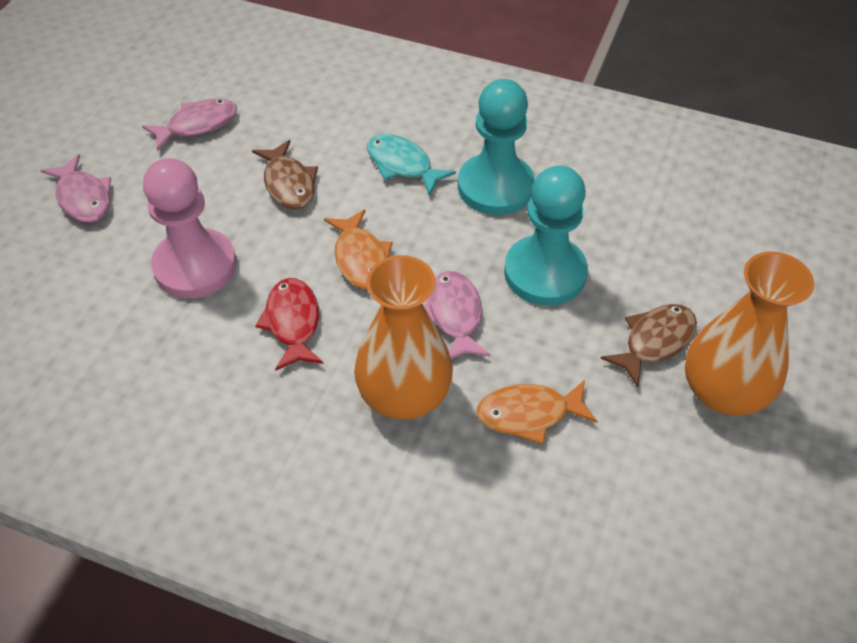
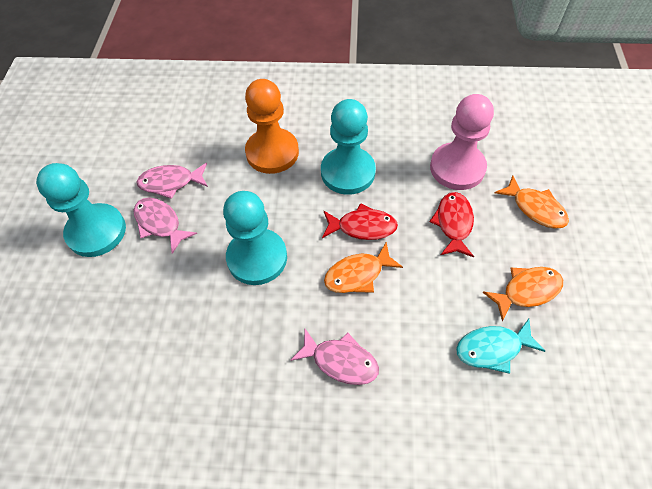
brown fish: [252,140,318,210] [600,304,697,388] = 2 -> none = 0
orange fish: [324,209,393,289] [476,380,598,444] = 2 -> [324,242,403,293] [483,267,563,322] [495,175,569,229] = 3
orange pawn: none = 0 -> [245,79,299,174] = 1
orange vase: [354,255,453,420] [685,252,814,416] = 2 -> none = 0
red fish: [255,278,323,371] = 1 -> [322,203,398,240] [430,192,474,257] = 2
turquoise pawn: [458,79,535,215] [504,165,588,306] = 2 -> [36,163,126,257] [223,191,287,285] [321,99,376,195] = 3

